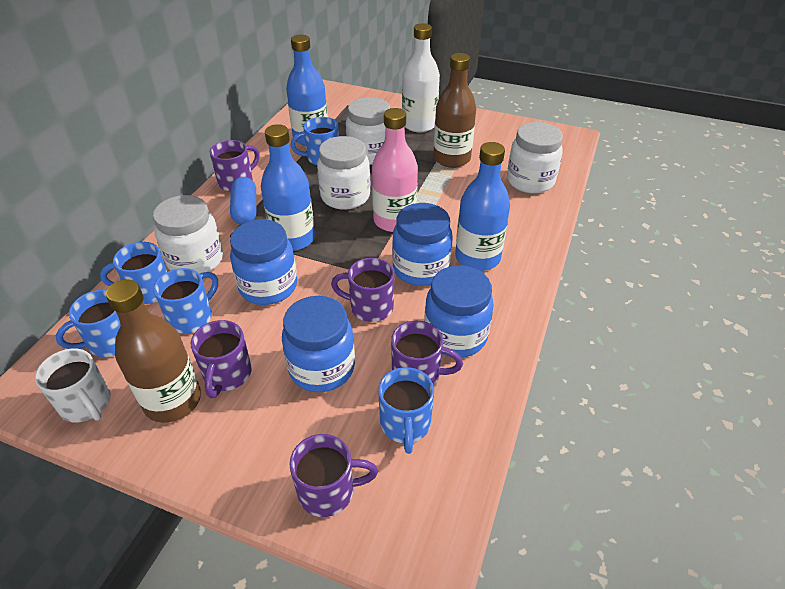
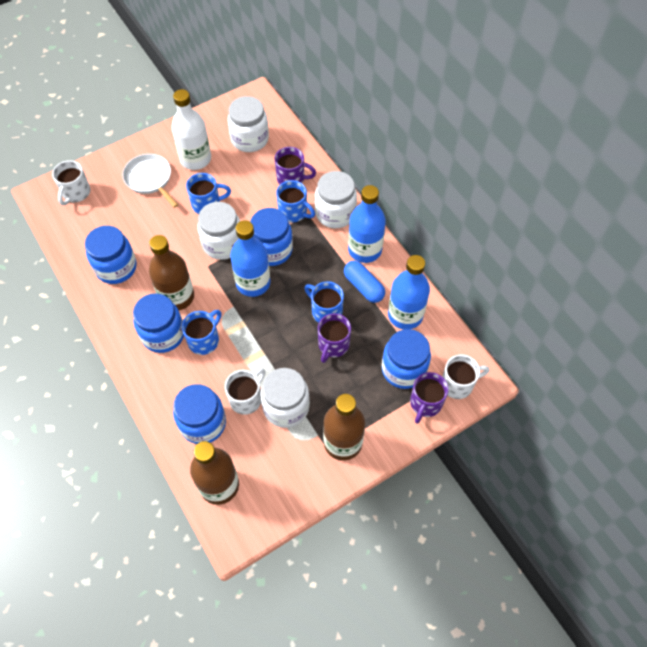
blue jar: [230,219,297,305] [282,296,355,392] [392,203,453,286] [424,265,494,358] = 4 -> [85,226,137,284] [133,293,184,353] [173,384,226,444] [250,208,293,266] [382,329,431,389] = 5
blue mug: [56,290,121,357] [100,242,167,304] [153,268,218,334] [291,117,339,165] [378,367,434,454] = 5 -> [182,310,221,355] [186,173,231,214] [276,180,315,223] [304,281,344,323] = 4
brown bottle: [106,279,201,423] [433,53,476,168] = 2 -> [149,235,194,310] [190,441,239,505] [323,394,365,461] = 3
pink bottle: [372,108,418,232] = 1 -> none = 0
purple mug: [191,320,252,398] [210,140,259,192] [289,434,378,517] [331,258,395,322] [391,321,463,386] = 5 -> [275,147,316,184] [318,313,351,363] [410,372,449,423] = 3
white mug: [35,348,111,422] = 1 -> [52,160,90,205] [225,368,266,415] [442,355,490,399] = 3
white pan: none = 0 -> [122,154,178,208] = 1

